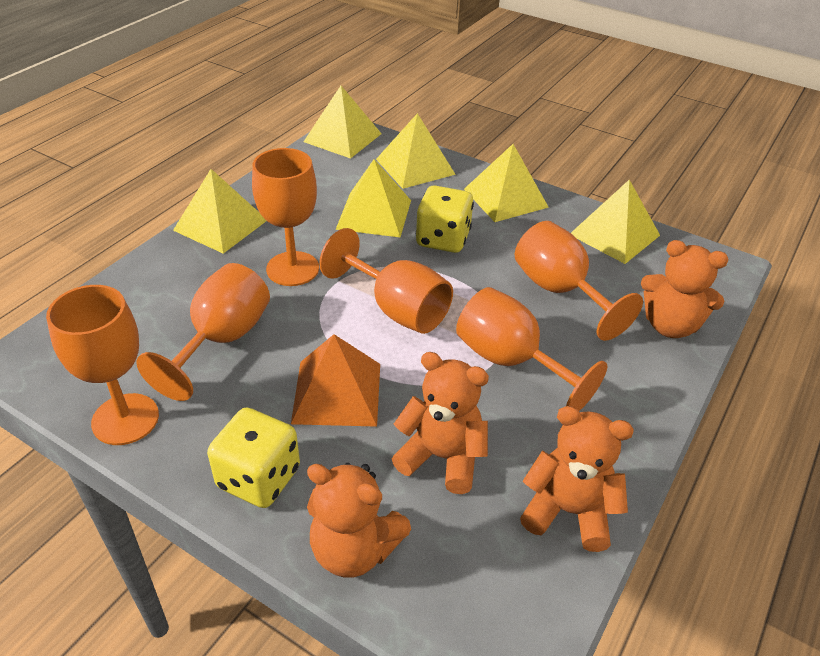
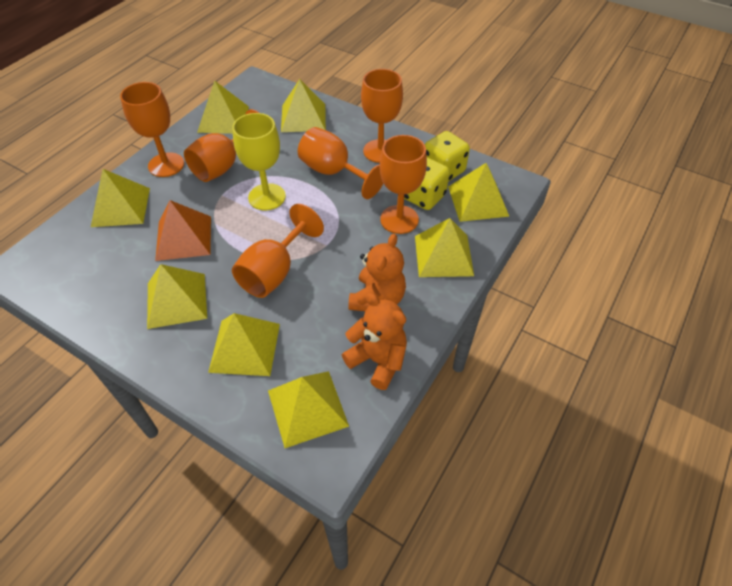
orange teddy bear: [307,463,411,578] [392,352,489,494] [520,406,634,552] [641,240,728,338] = 4 -> [342,293,407,390] [348,234,406,311] = 2
yellow goblet: none = 0 -> [232,113,286,210] = 1
yellow pyramid: [173,169,266,254] [303,86,382,159] [336,159,411,237] [376,113,456,189] [464,144,549,222] [571,180,660,264] = 6 -> [91,169,150,227] [147,264,207,329] [197,80,249,134] [208,313,280,376] [268,371,349,448] [281,79,326,132] [415,218,474,277] [448,163,510,222] = 8

